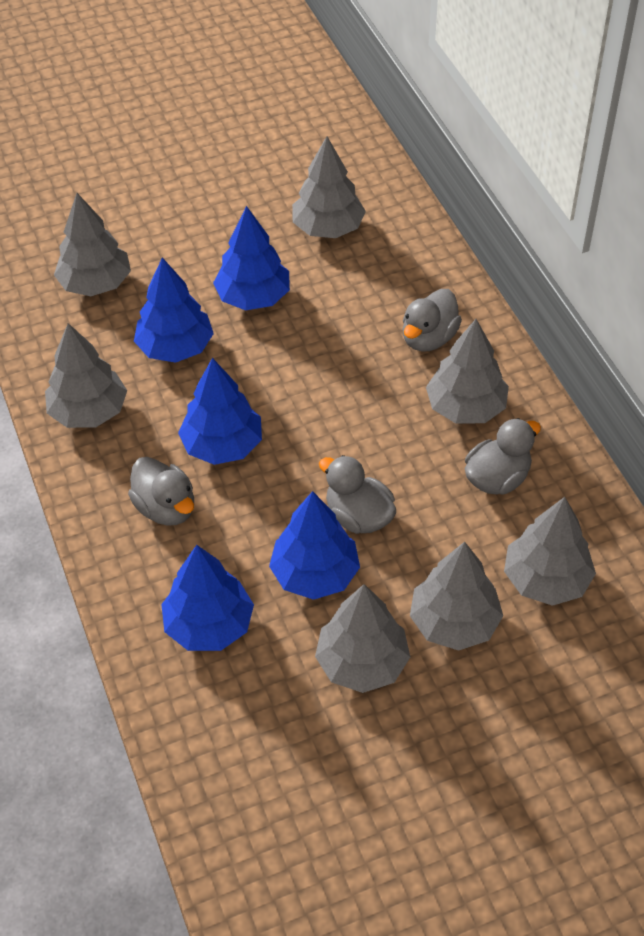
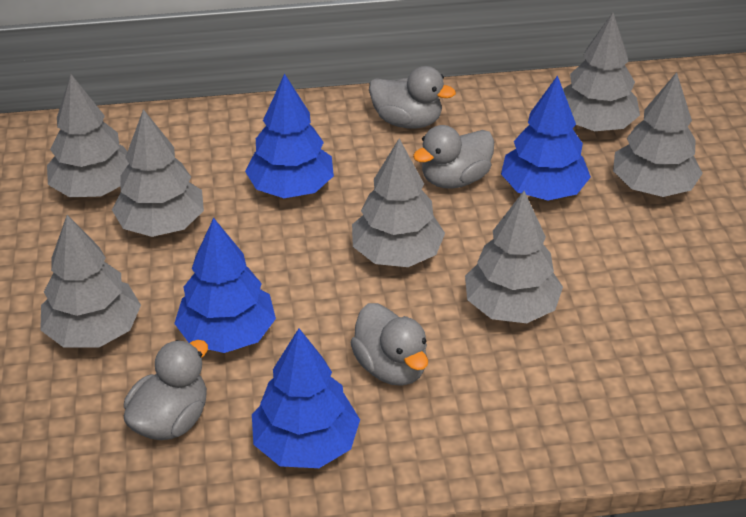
blue tree: [134,257,214,363] [161,545,254,651] [178,358,262,465] [213,206,290,310] [269,491,360,600] = 5 -> [174,218,276,353] [245,73,334,198] [252,329,360,468] [501,75,591,201] = 4

